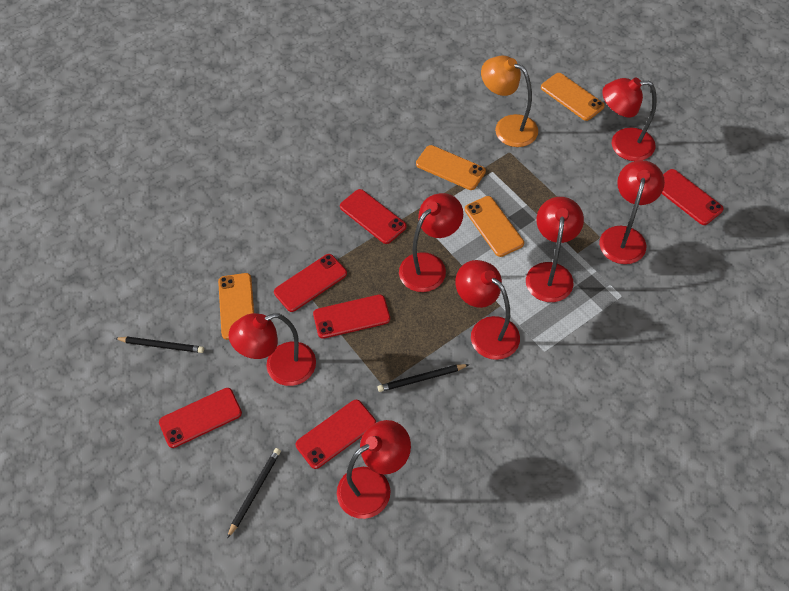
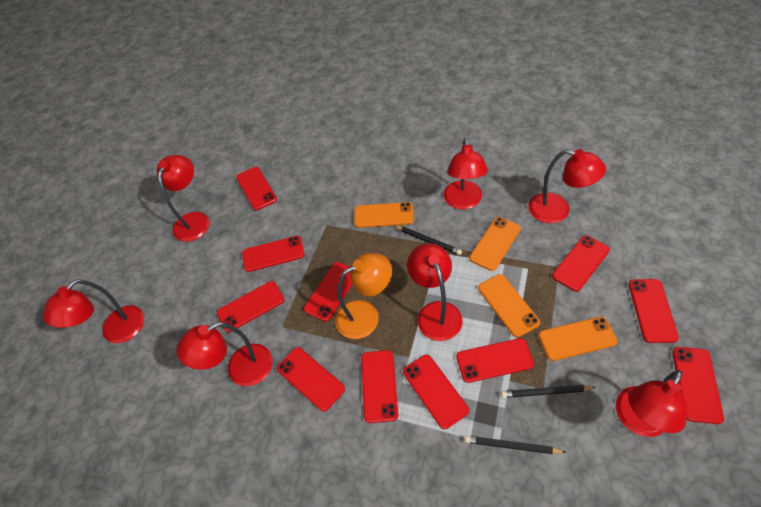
red phone: [159,388,242,448] [274,254,347,312] [296,400,376,469] [313,295,390,339] [340,189,407,244] [661,169,724,225] = 6 -> [217,281,284,332] [236,167,277,210] [242,236,304,272] [277,347,345,411] [304,262,352,322] [361,350,398,423] [403,355,469,429] [456,338,534,383] [552,235,610,292] [629,279,679,343] [672,347,724,424] = 11

